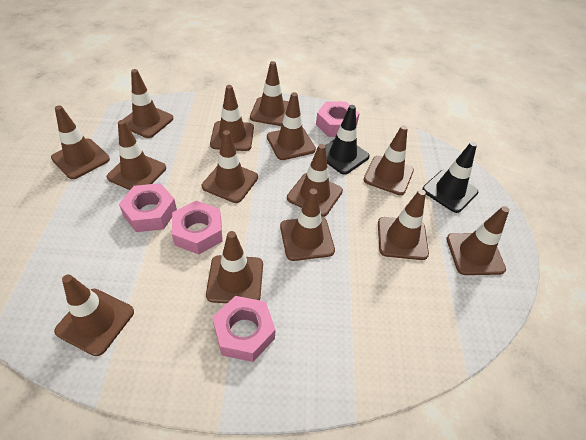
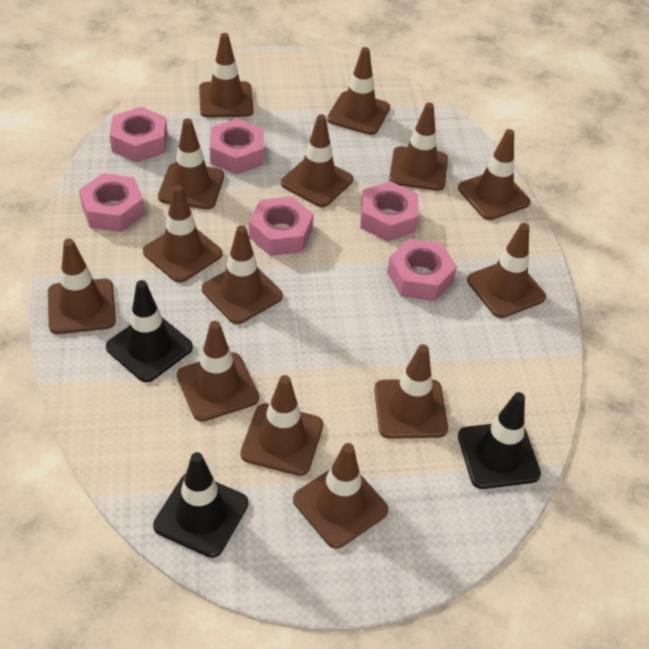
black traffic cone: [325,105,370,175] [422,142,478,213] = 2 -> [106,280,193,382] [153,452,248,558] [458,392,541,489] = 3
pink nut: [119,183,177,232] [172,201,223,254] [212,296,276,362] [316,101,360,137] = 4 -> [79,173,145,232] [110,107,167,162] [210,118,264,174] [249,197,314,256] [360,181,419,241] [387,239,457,301] = 6

